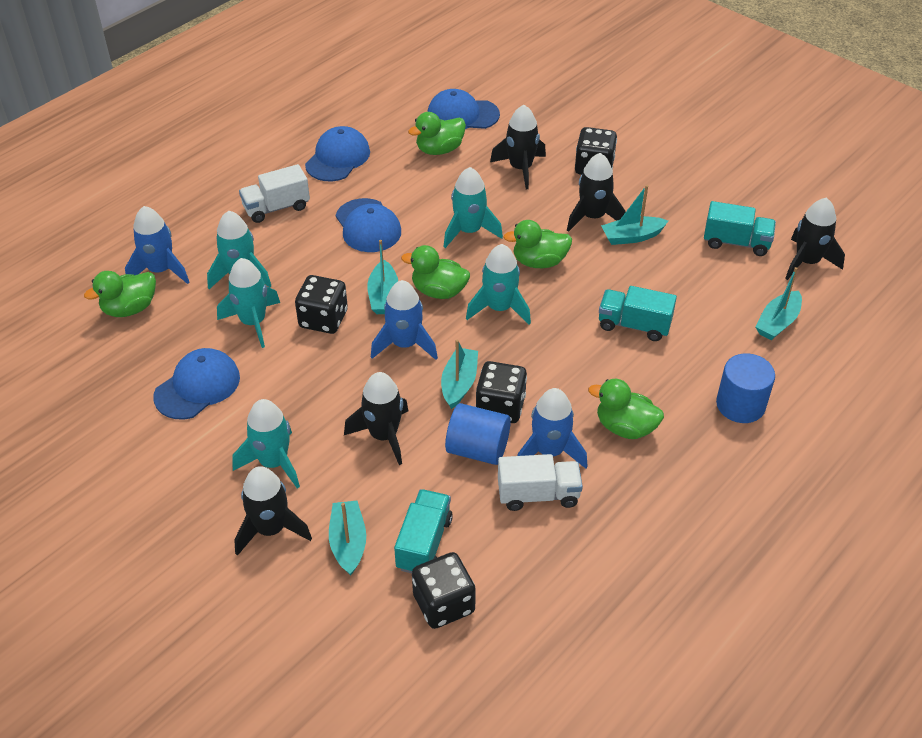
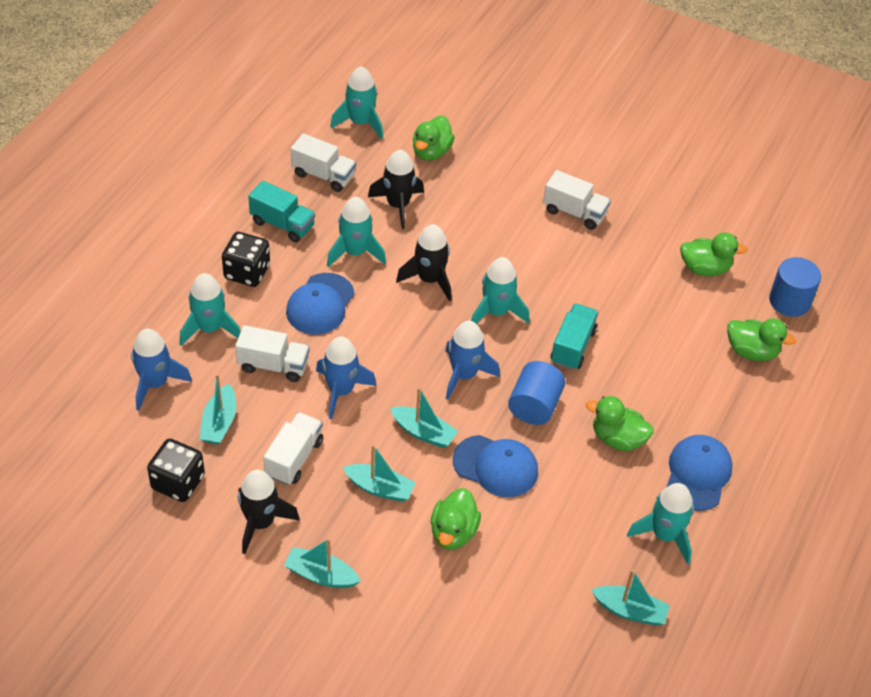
black dice: [295,275,348,334] [412,552,476,629] [476,361,527,423] [575,127,617,175] = 4 -> [147,439,205,502] [222,232,270,287] = 2
black rocket: [234,466,312,556] [344,372,408,465] [490,105,546,189] [567,153,626,232] [785,197,845,280] = 5 -> [238,470,300,554] [368,150,424,229] [396,224,451,301] = 3
blue cap: [153,348,240,419] [305,126,370,181] [336,198,401,252] [427,89,500,129] = 4 -> [286,273,355,335] [453,435,538,497] [667,435,733,511] = 3
turquoise truck: [394,489,453,573] [599,286,677,341] [704,201,776,256] = 3 -> [248,181,315,243] [551,303,598,370] = 2
white truck: [239,164,310,223] [498,454,583,511] = 2 -> [235,325,310,382] [263,412,323,485] [291,133,356,192] [543,170,611,230] = 4

